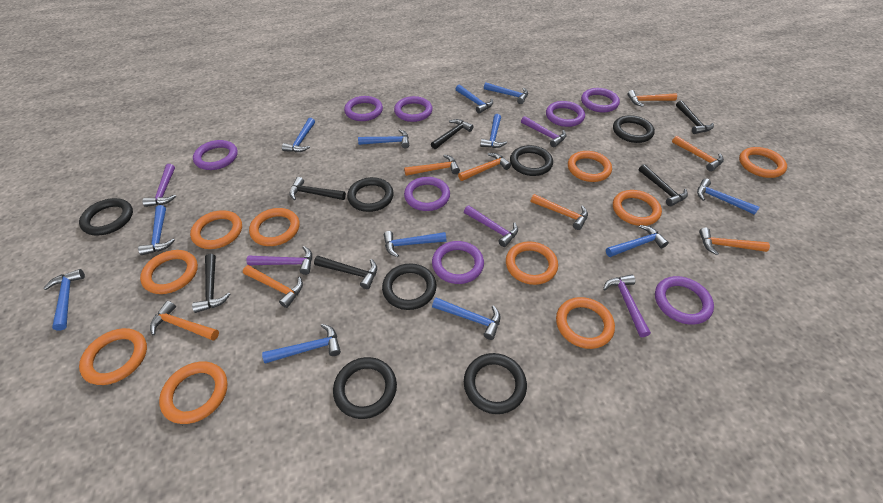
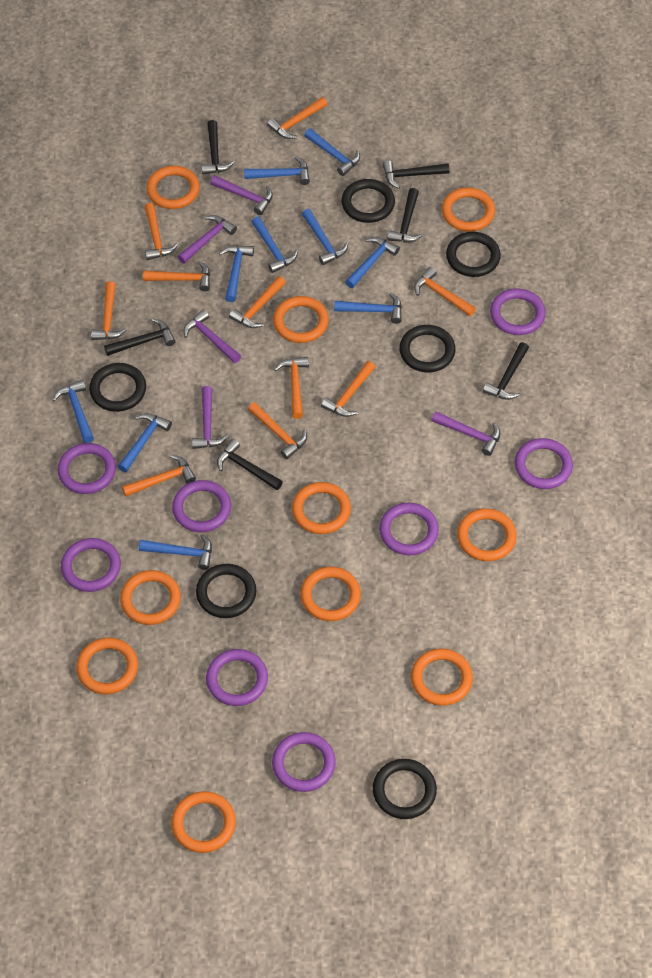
black ring: [79,198,133,236] [333,357,397,419] [347,177,394,212] [382,264,437,310] [464,353,527,414] [510,145,553,176] [613,115,655,143] = 7 -> [89,363,146,412] [196,564,257,618] [341,179,395,223] [373,759,437,819] [399,325,456,372] [446,232,501,277] = 6
blue hammer: [43,269,85,331] [138,205,175,255] [262,324,341,364] [282,118,315,152] [358,129,409,149] [384,231,446,257] [432,298,501,340] [456,85,493,114] [480,114,507,148] [484,83,528,104] [606,225,669,257] [697,179,759,215] = 12 -> [52,380,94,443] [118,413,172,472] [139,534,212,570] [219,245,254,302] [244,156,310,185] [252,216,298,273] [302,209,348,265] [304,128,360,176] [334,292,402,324] [345,237,400,288] = 10
orange hammer: [150,301,219,341] [243,265,303,308] [404,155,460,176] [458,153,511,181] [531,194,588,230] [627,90,677,107] [672,136,724,171] [699,228,770,255] = 8 -> [91,281,127,340] [122,455,196,497] [143,261,210,291] [145,203,178,260] [229,276,286,328] [248,402,307,459] [267,97,327,139] [274,357,309,419] [321,361,375,417] [414,267,476,316] = 10

